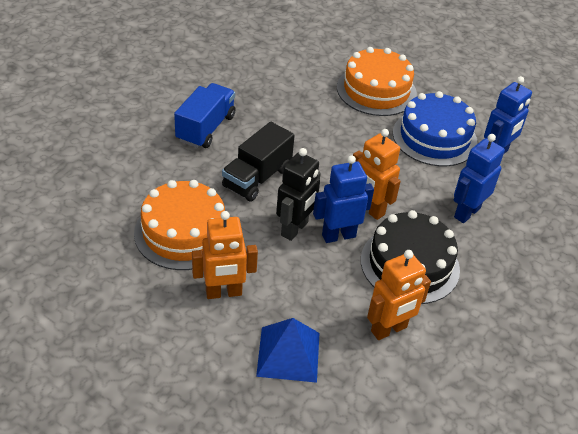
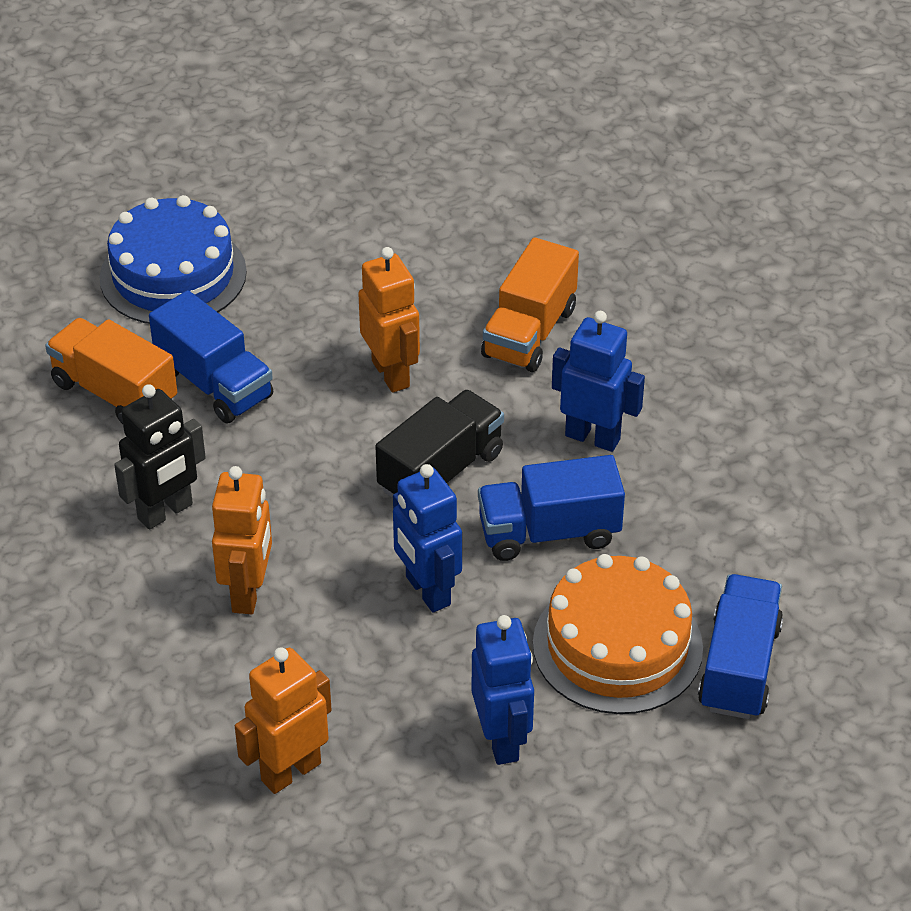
black cake: [361,210,460,304] = 1 -> none = 0
blue pyramid: [256,318,320,383] = 1 -> none = 0
blue truck: [174,83,236,148] = 1 -> [149,290,273,423] [478,455,625,561] [698,574,783,719] = 3
orange cake: [134,180,225,270] [337,47,417,116] = 2 -> [533,554,703,714] = 1
orange truck: none = 0 -> [45,318,177,424] [481,237,579,372] = 2

